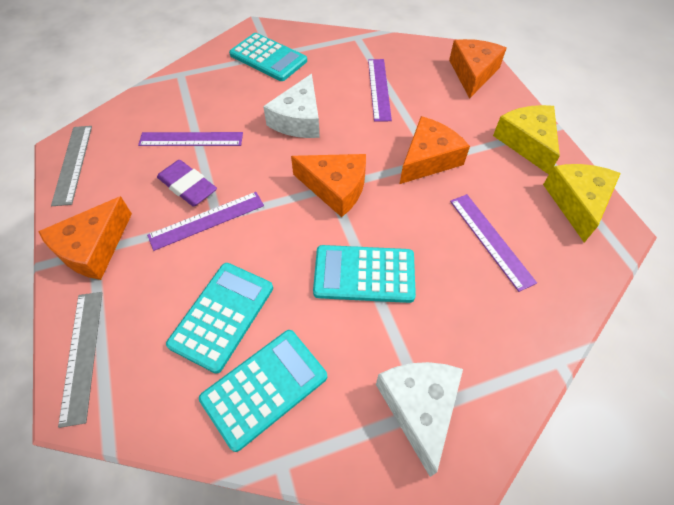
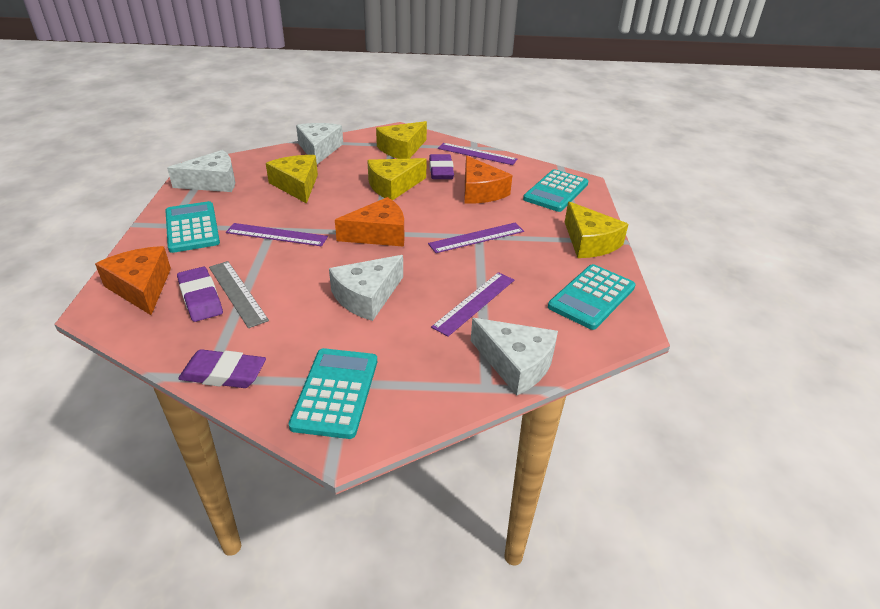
grey ruler: [51,126,92,206] [58,292,102,428] = 2 -> [209,261,269,328] = 1
orange cheese: [38,196,132,280] [291,154,366,217] [400,116,470,184] [449,39,507,99] = 4 -> [95,246,171,315] [335,197,404,247] [464,156,512,204] = 3
purple eraser: [157,160,217,207] = 1 -> [177,267,223,322] [178,349,266,388] [429,154,454,179] = 3
white cheese: [263,74,320,138] [376,362,463,477] = 2 -> [167,150,235,192] [296,123,343,164] [329,255,403,321] [471,318,558,395] = 4
yellow cheese: [493,105,560,174] [543,164,621,242] = 2 -> [266,155,318,204] [367,158,427,200] [376,121,427,159] [565,201,629,258] = 4

